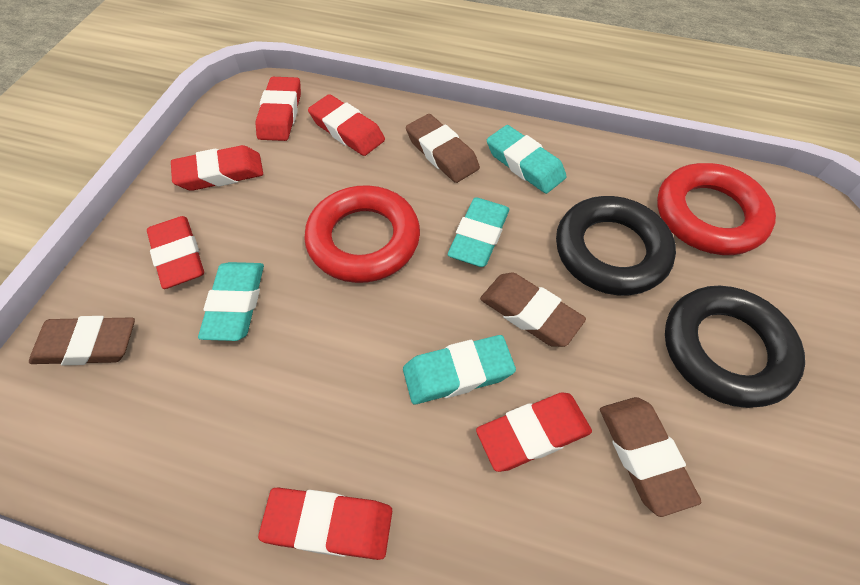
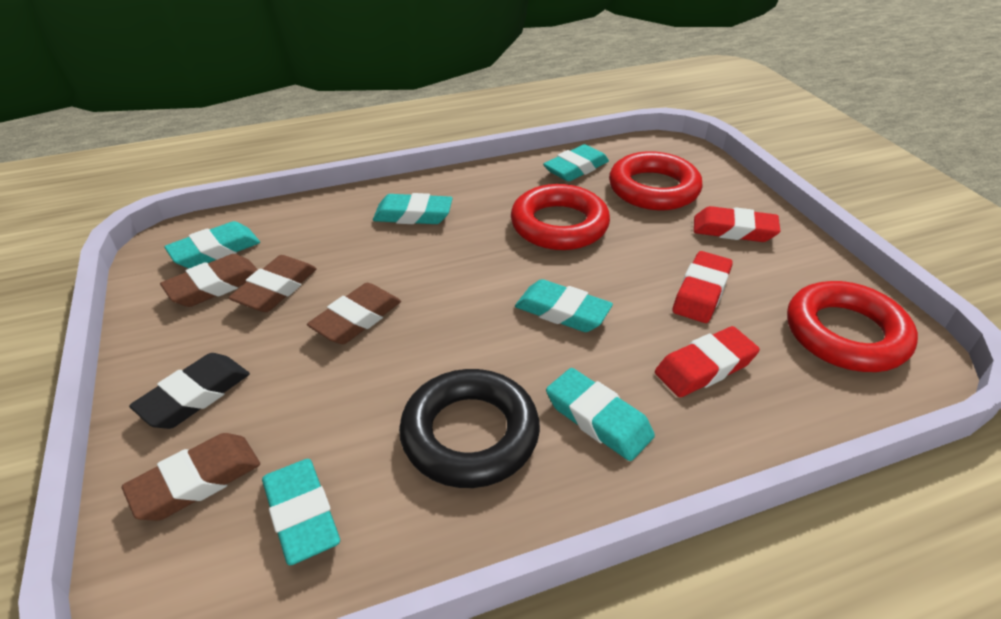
black eraser: none = 0 -> [129,353,250,429] = 1
black ring: [556,196,676,295] [665,286,805,408] = 2 -> [399,369,540,488] = 1
red eraser: [147,216,204,289] [171,145,263,191] [255,77,301,141] [258,488,392,560] [308,94,385,156] [476,392,592,472] = 6 -> [655,326,760,397] [672,251,733,323] [694,206,781,242] = 3
red ring: [304,185,420,283] [657,163,776,255] = 2 -> [511,184,610,250] [609,151,703,210] [787,281,918,372] = 3
turquoise eraser: [198,262,264,341] [403,335,516,404] [448,197,509,267] [487,125,567,194] = 4 -> [164,221,260,268] [262,459,340,565] [373,193,453,224] [515,279,613,332] [543,144,609,182] [546,368,655,461] = 6

